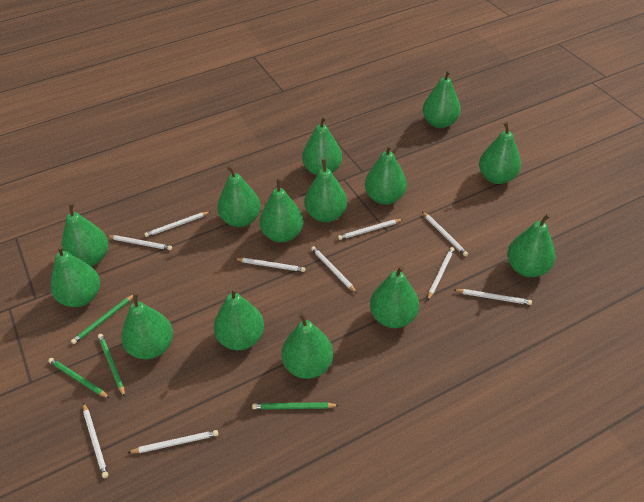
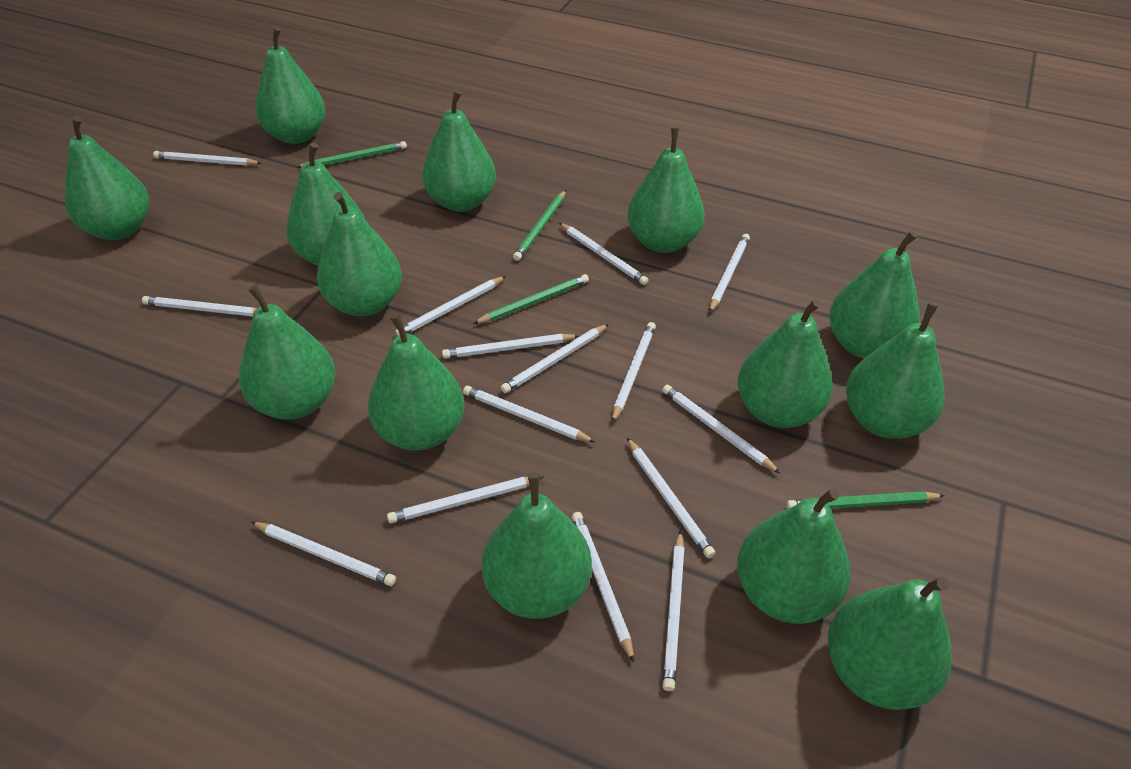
white pencil: [83,403,108,478] [107,235,172,250] [128,430,218,453] [144,211,211,237] [234,258,305,272] [311,246,357,293] [338,219,403,240] [422,211,468,257] [427,247,455,301] [454,289,532,305] = 10 -> [142,296,257,317] [153,151,261,166] [251,522,396,586] [387,476,545,523] [396,276,506,336] [442,334,579,358] [463,386,595,442] [501,324,609,393] [559,223,649,285] [572,512,634,663] [612,322,656,423] [627,438,715,558] [662,385,781,474] [663,530,685,691] [709,234,750,313] = 15

